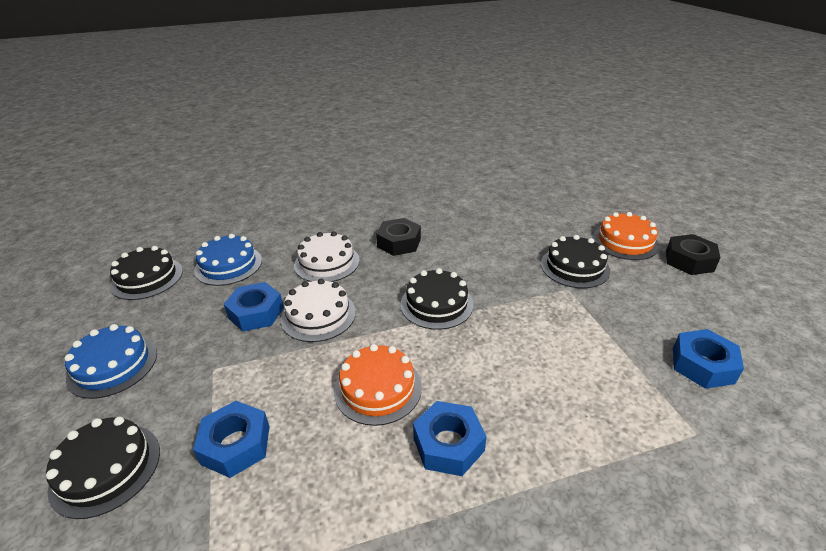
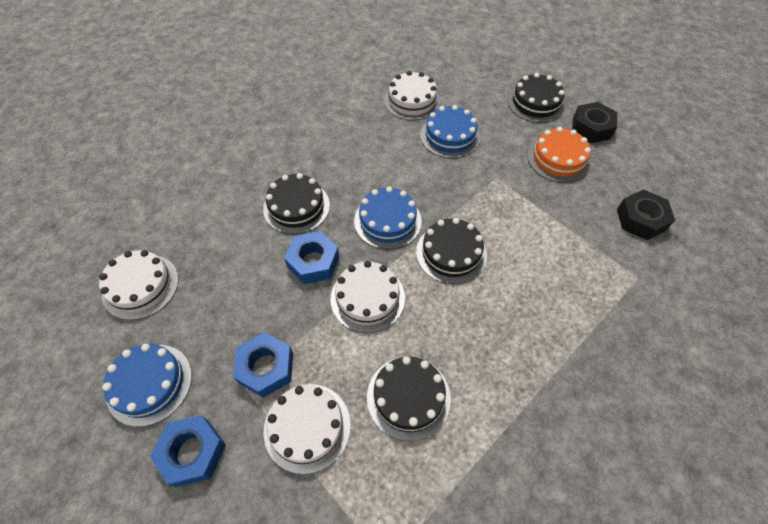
blue cake: [64,324,157,399] [194,234,262,286] = 2 -> [102,344,192,427] [354,186,422,249] [420,105,480,158] = 3
blue nut: [193,401,270,478] [224,282,284,331] [413,401,487,476] [673,329,744,389] = 4 -> [150,415,226,487] [233,332,293,398] [284,231,339,284] = 3
orange cake: [334,344,422,426] [593,212,659,260] = 2 -> [527,127,591,183] = 1
white cake: [281,279,356,342] [294,231,360,282] = 2 -> [99,250,179,320] [264,384,351,474] [330,261,405,333] [384,71,440,121] = 4

